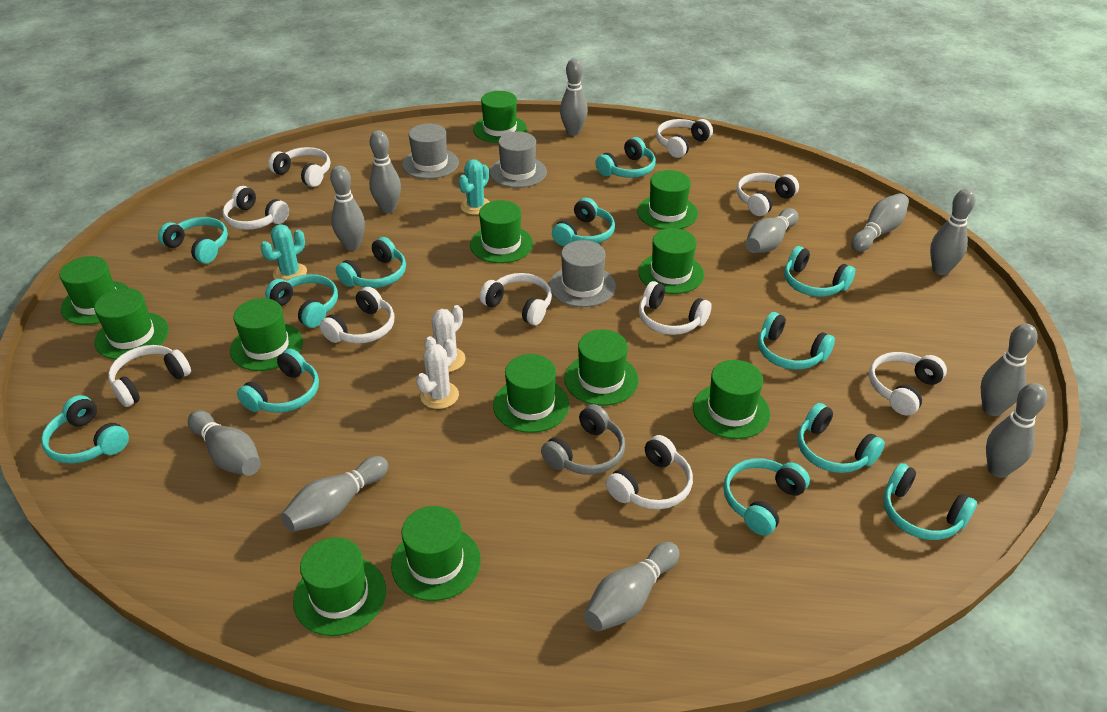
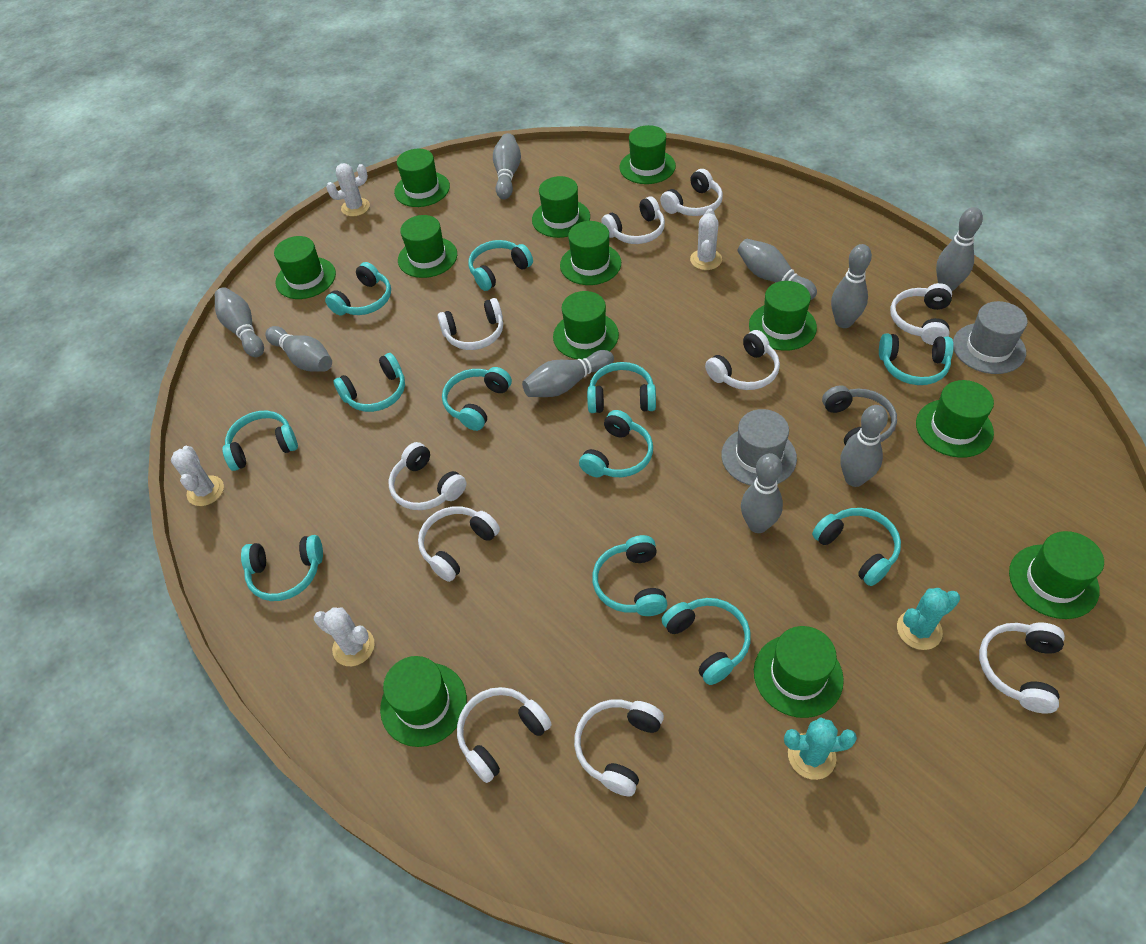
grey bowling pin: [188,410,261,476] [281,456,388,532] [330,165,365,250] [369,130,401,213] [560,58,588,136] [584,542,679,631] [745,208,798,253] [851,193,909,252] [930,189,976,275] [981,323,1038,416] [986,383,1047,478] = 11 -> [215,287,264,357] [265,326,332,372] [493,133,521,199] [522,350,614,397] [738,239,817,300] [741,453,783,533] [831,244,872,328] [840,405,888,487] [936,207,983,291] = 9
grey hat: [402,123,459,179] [489,132,547,188] [549,240,616,307] = 3 -> [721,409,797,486] [953,301,1027,374] = 2
white cactus: [416,339,459,409] [424,305,465,372] = 2 -> [171,446,224,506] [314,607,375,666] [326,163,370,217] [690,208,722,270] = 4

